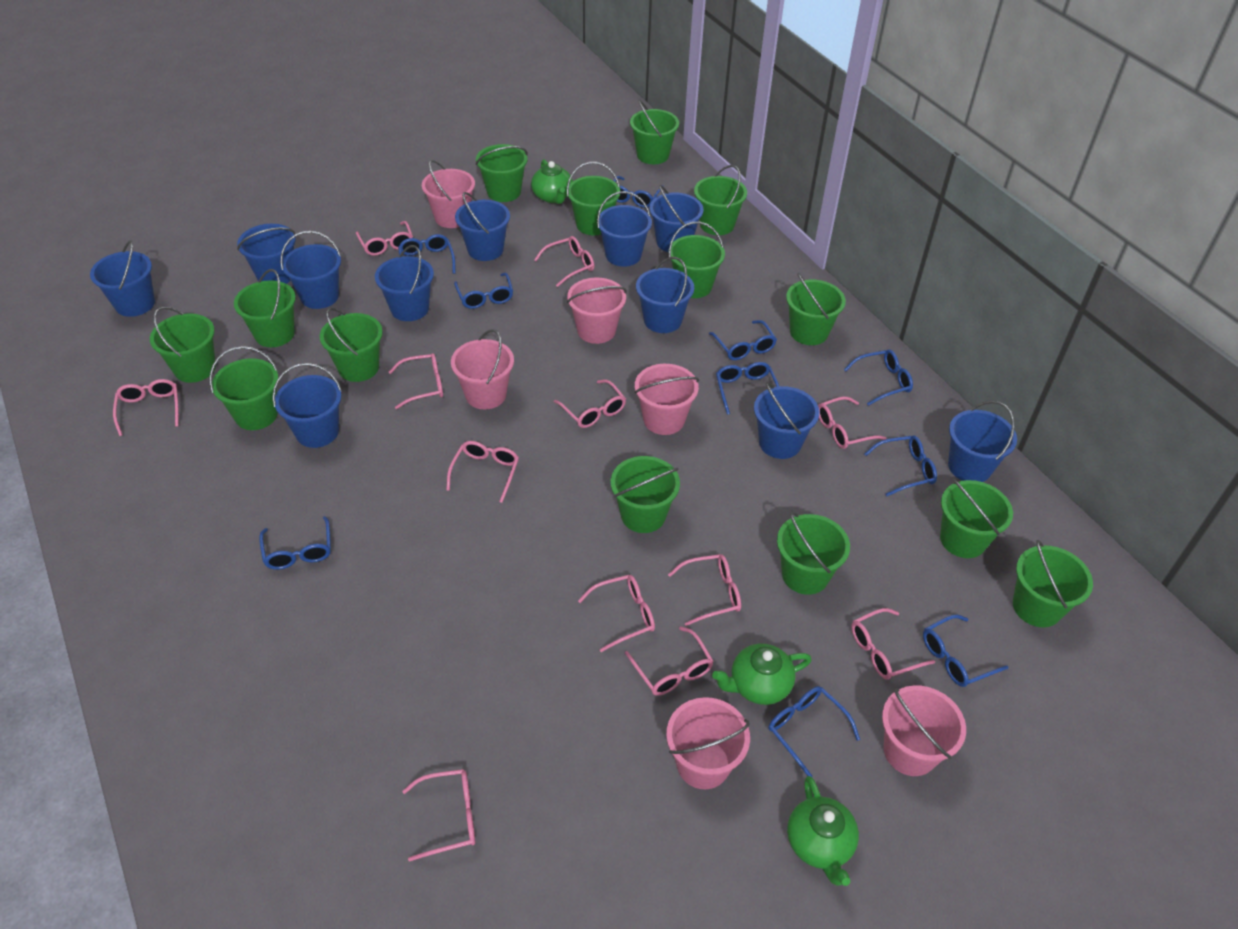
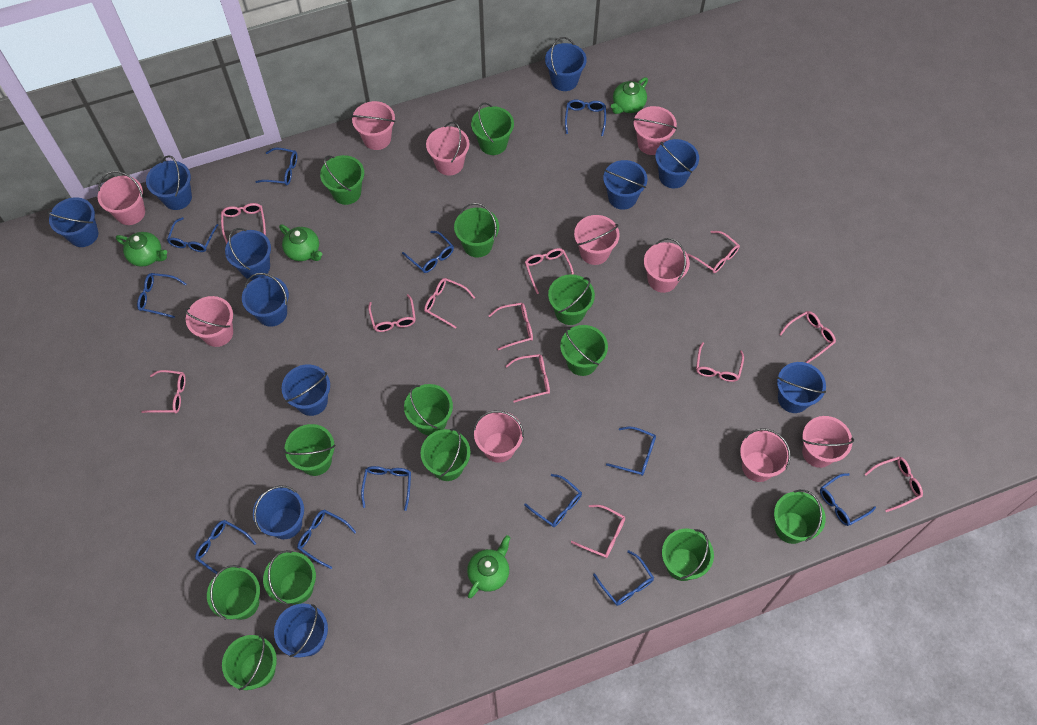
blue glasses: [259,516,331,570] [398,234,456,274] [454,273,513,309] [613,176,664,208] [709,320,777,360] [716,362,779,415] [768,686,860,777] [844,350,913,406] [864,435,937,496] [923,615,1008,687] = 10 -> [137,273,186,318] [167,217,218,252] [195,520,256,574] [256,148,297,185] [297,509,356,569] [361,466,411,511] [402,231,454,273] [524,474,582,527] [565,99,606,136] [593,550,654,606] [606,427,656,476] [820,473,876,526] = 12
green bucket: [150,307,216,383] [210,346,278,430] [234,269,296,347] [320,308,383,382] [476,144,528,202] [567,162,620,235] [611,456,680,533] [630,100,679,164] [668,222,725,298] [694,165,747,235] [777,512,850,595] [786,273,846,345] [940,479,1013,558] [1013,540,1093,627] = 14 -> [207,565,260,620] [222,635,277,690] [263,550,316,605] [284,424,336,476] [320,155,364,205] [404,384,453,435] [421,428,470,481] [454,203,499,258] [471,103,514,155] [548,274,595,325] [560,325,608,376] [662,529,714,581] [774,490,826,544] = 13
green teapot: [531,159,573,204] [712,644,812,705] [787,776,859,886] = 3 -> [116,232,167,267] [279,224,322,261] [467,535,511,598] [611,77,648,114] = 4
pink bucket: [422,160,475,228] [451,329,514,409] [567,278,627,344] [635,364,699,435] [666,697,750,789] [882,685,966,776] = 6 -> [98,171,145,225] [185,296,233,347] [351,101,395,150] [426,122,470,176] [473,411,524,463] [574,215,620,265] [633,106,677,155] [644,238,690,293] [740,429,791,482] [802,416,854,468] = 10

